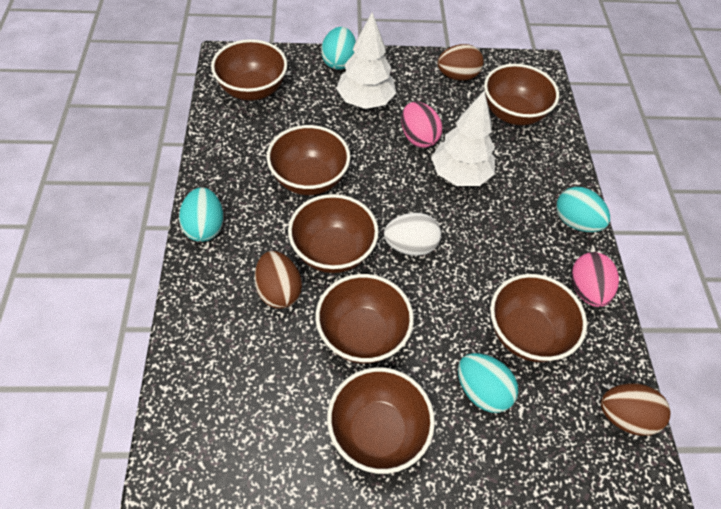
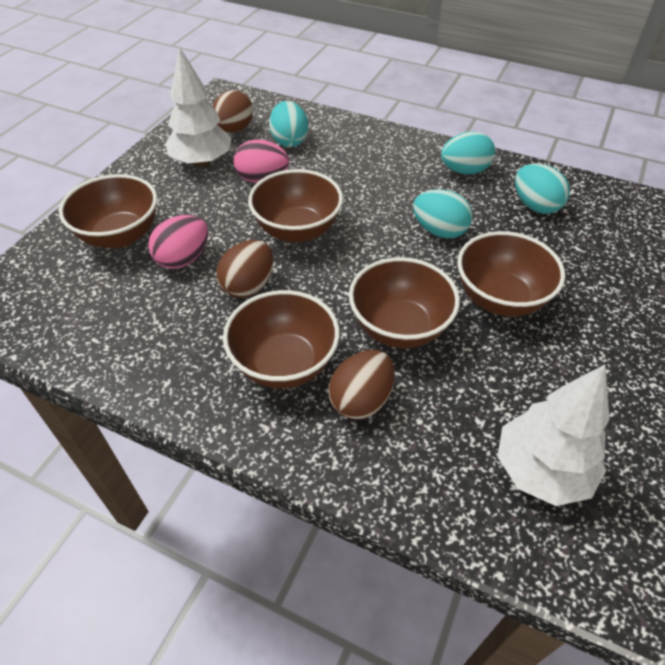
brown bowl: [211,39,287,101] [267,125,350,195] [288,194,379,273] [316,274,414,364] [327,367,435,474] [484,64,559,125] [490,274,587,362] = 7 -> [59,174,157,248] [223,290,340,388] [248,169,343,243] [349,257,460,348] [457,231,565,317] = 5
white egg: [384,213,441,256] = 1 -> none = 0

